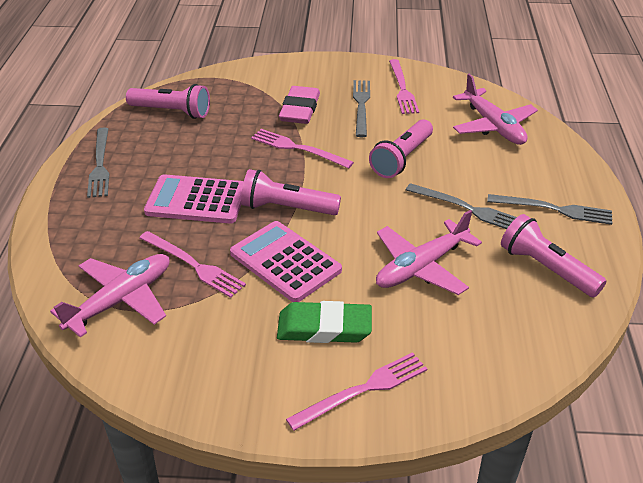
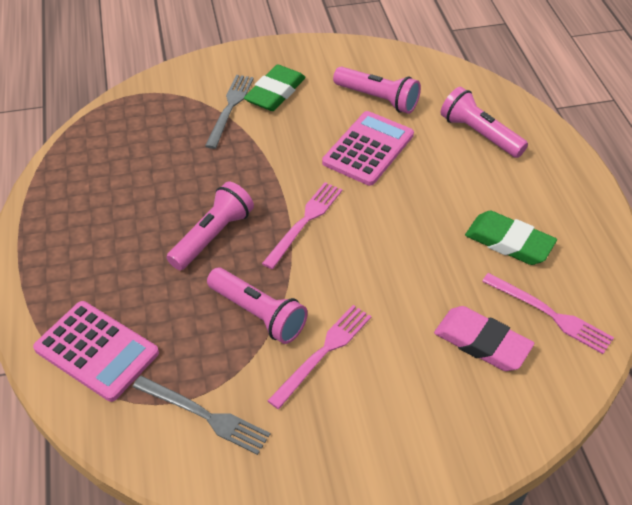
green eraser: [277,301,372,343] = 1 -> [244,65,305,111] [465,211,557,265] = 2
grey fork: [87,127,109,198] [353,80,370,137] [406,183,517,229] [487,194,612,225] = 4 -> [133,376,270,455] [205,75,254,149] = 2
pink fork: [139,231,246,298] [251,129,354,169] [286,352,427,431] [389,59,419,114] = 4 -> [262,182,342,269] [268,305,371,409] [482,273,614,354] = 3
pink plane: [50,254,169,338] [376,210,482,295] [453,74,538,145] = 3 -> none = 0

